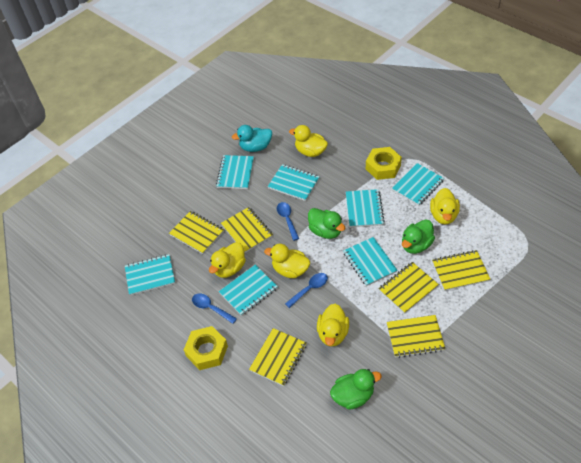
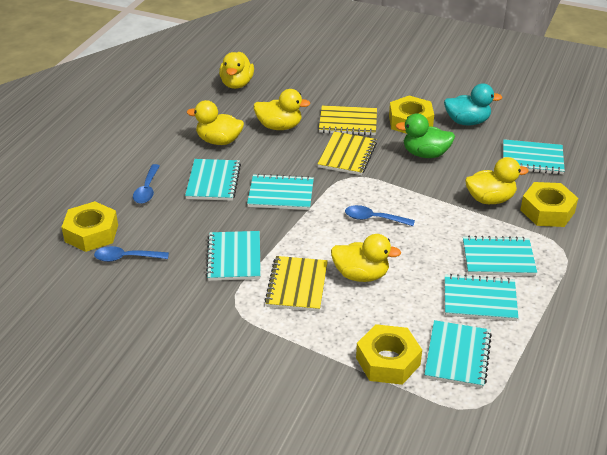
green duck: [308,208,345,239] [330,369,382,410] [402,219,435,254] = 3 -> [396,114,455,158] = 1
yellow notebook: [169,211,224,254] [221,207,273,253] [249,328,307,386] [378,262,439,314] [387,315,445,358] [432,250,491,291] = 6 -> [265,256,328,312] [318,132,377,175] [319,106,377,136] = 3
yellow nut: [184,326,228,370] [366,147,402,180] = 2 -> [62,201,118,252] [356,324,422,385] [389,96,434,134] [520,182,578,227] = 4

